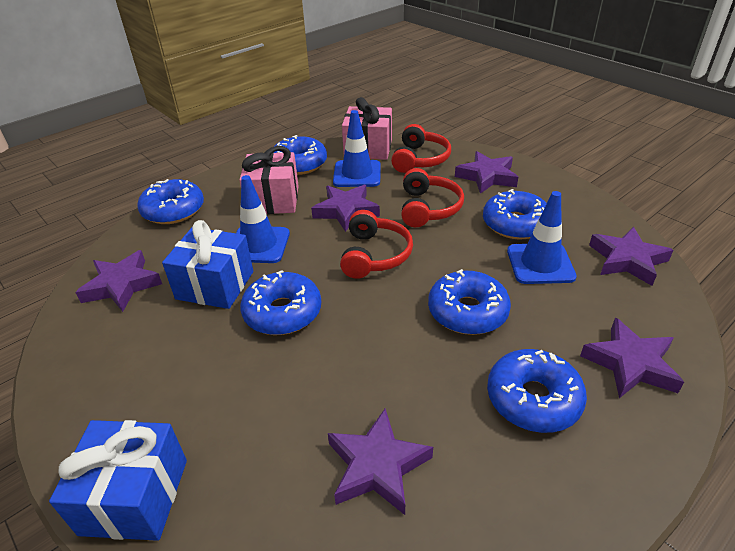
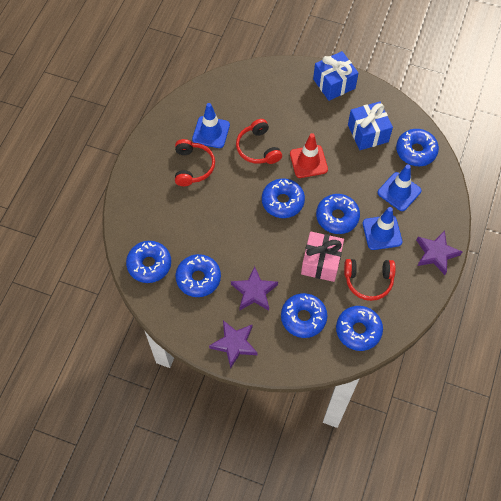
blue donut: [137,179,204,224] [240,270,321,335] [274,135,327,175] [428,269,511,335] [483,189,547,239] [487,349,587,433] = 6 -> [126,241,171,283] [175,254,221,297] [262,178,305,218] [281,293,327,338] [316,194,360,234] [336,306,383,351] [396,129,439,166] = 7
pink gift: [239,146,299,214] [342,97,392,160] = 2 -> [301,231,344,282] = 1
purple star: [75,250,162,312] [311,185,380,232] [328,409,433,515] [455,151,518,194] [580,318,684,398] [589,227,673,286] = 6 -> [209,320,258,368] [231,266,278,311] [416,230,462,275] = 3
red traffic cone: none = 0 -> [290,133,328,178] = 1

